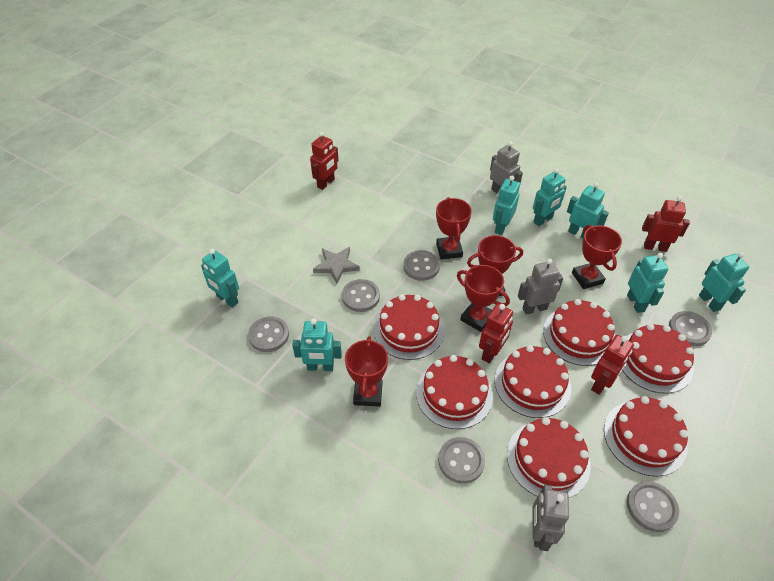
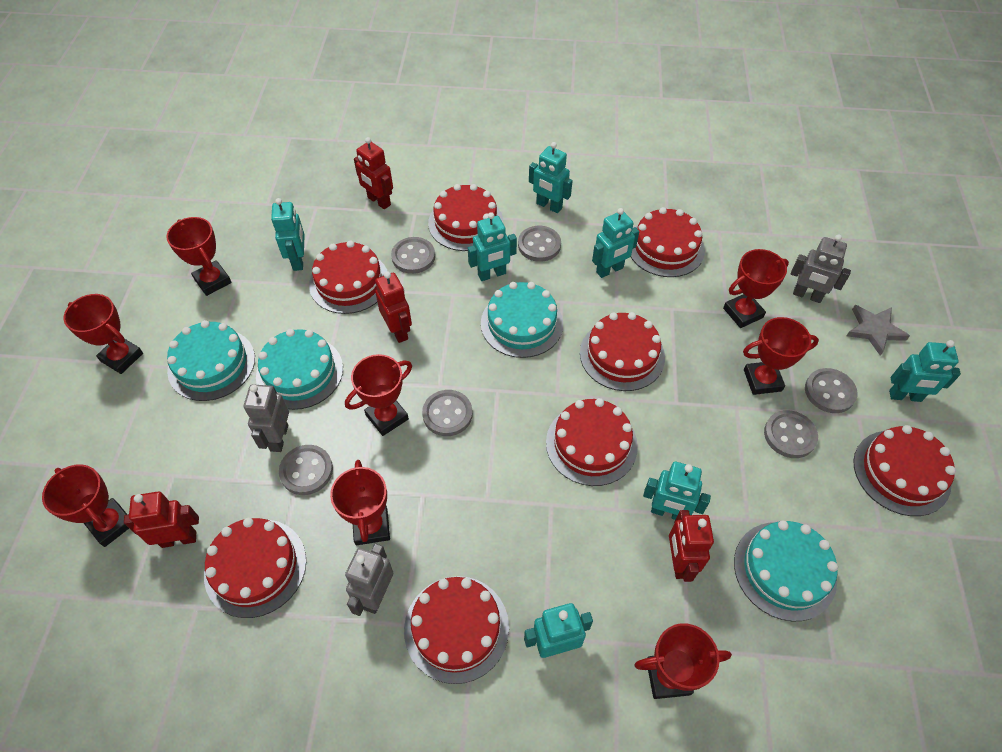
red cake: [374,294,444,360] [416,355,493,429] [495,345,571,418] [507,417,591,498] [543,299,615,366] [604,396,688,477] [622,324,694,394] = 7 -> [204,518,306,618] [309,241,388,314] [404,576,509,684] [428,184,503,251] [546,398,638,486] [580,312,665,391] [631,207,705,277] [853,425,956,516] = 8
red trophy: [345,336,388,407] [436,197,472,259] [457,265,510,332] [467,235,523,296] [572,225,622,289] = 5 -> [42,464,129,547] [63,294,143,374] [166,217,232,296] [330,460,390,545] [345,354,412,436] [634,623,732,699] [723,249,789,328] [743,317,819,395] = 8
turquoise cake: none = 0 -> [167,320,255,401] [256,329,343,410] [481,282,563,358] [734,520,838,621] = 4

